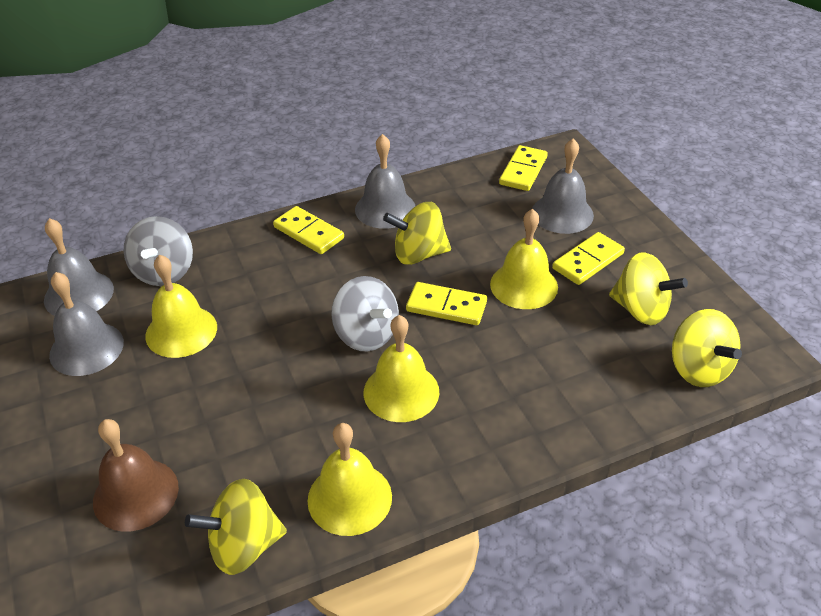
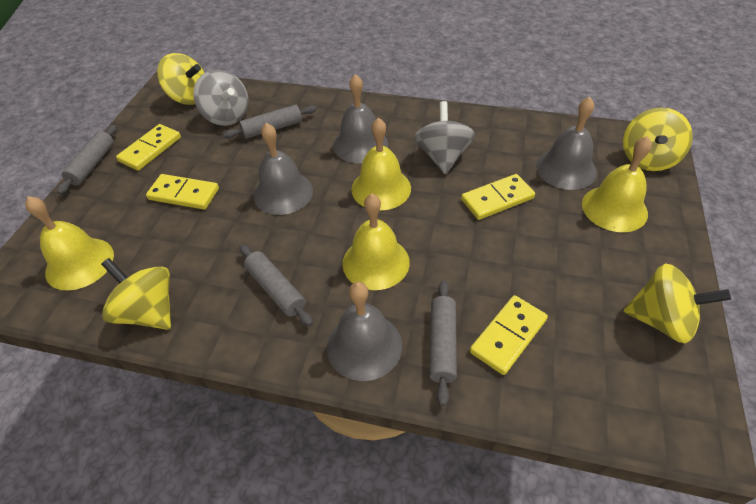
brown bell: [93,419,179,532] = 1 -> none = 0
grey rolling pin: none = 0 -> [57,125,117,194] [223,105,317,139] [240,244,313,326] [429,280,457,406] = 4

